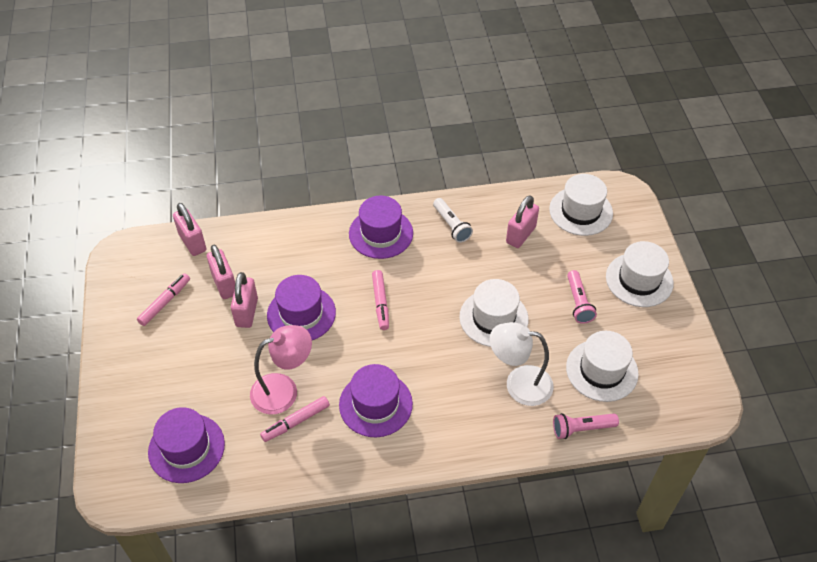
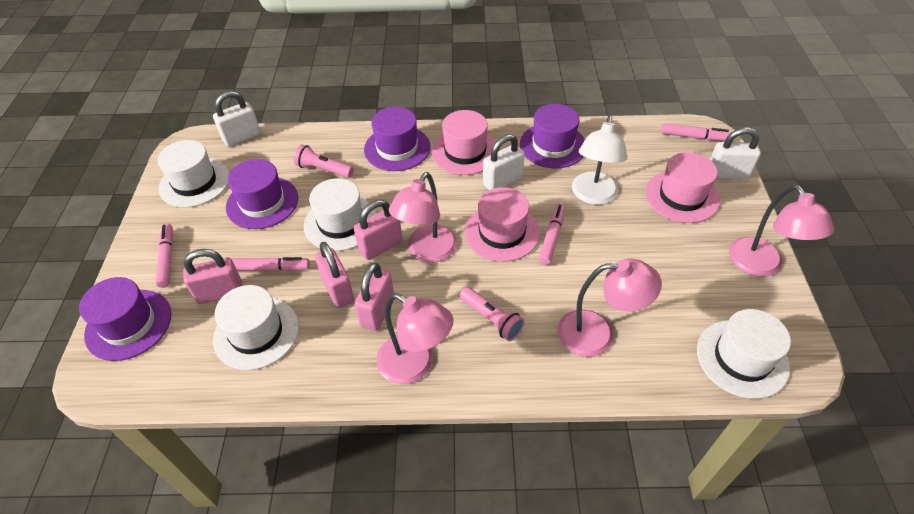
pink hat: none = 0 -> [432,110,499,175] [465,187,540,262] [645,152,720,223] = 3
pink lamp: [250,325,312,414] = 1 -> [377,293,454,384] [389,172,457,262] [557,259,662,357] [729,185,834,277] = 4
pink marker: [137,273,190,326] [260,396,330,442] [372,270,389,330] = 3 -> [156,223,173,288] [231,257,310,271] [539,203,566,265] [661,123,732,141] = 4
white flashlight: [433,198,473,243] = 1 -> none = 0
white padlock: none = 0 -> [213,91,261,147] [483,134,525,190] [710,127,761,179] = 3

